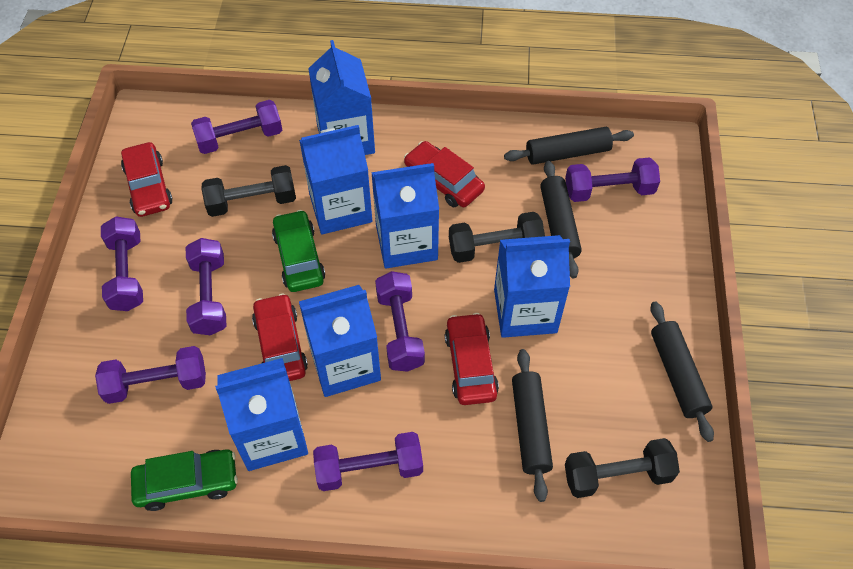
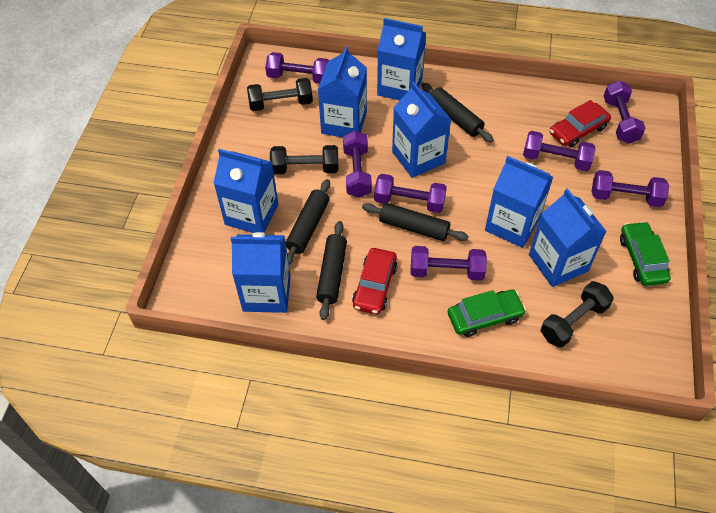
blue carton: [215,358,308,471] [299,125,372,234] [299,285,381,397] [308,40,375,155] [371,163,439,269] [494,235,570,338] = 6 -> [213,149,278,233] [231,232,291,313] [318,46,367,137] [377,18,426,100] [392,82,451,178] [485,156,553,248] [529,188,607,287] = 7
red car: [121,142,172,217] [252,293,308,381] [404,141,485,207] [445,313,499,405] = 4 -> [352,248,398,314] [550,100,611,148] = 2

